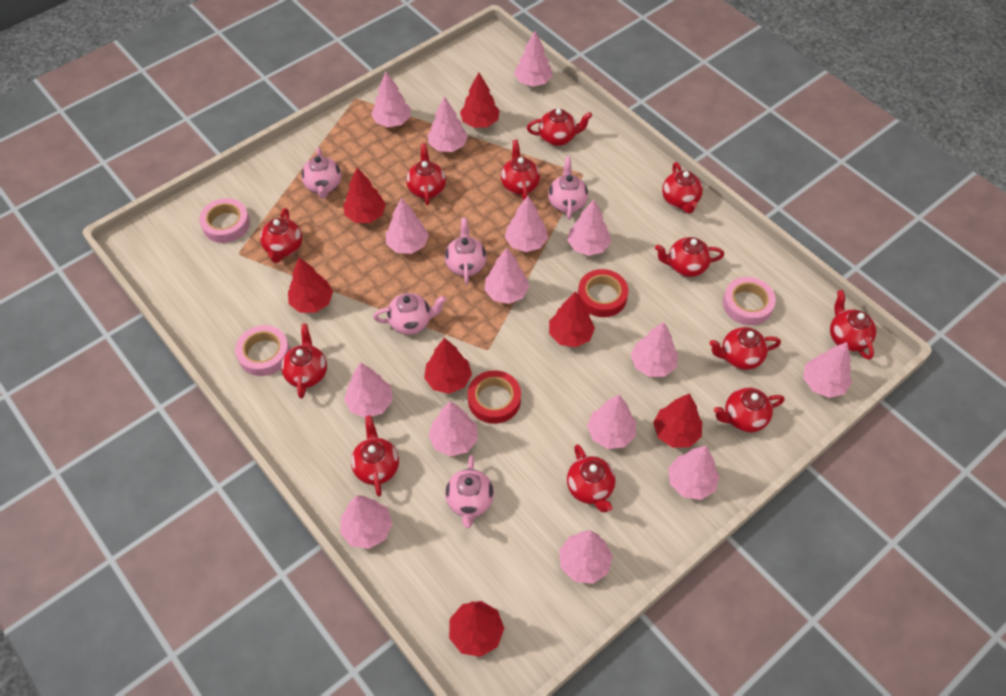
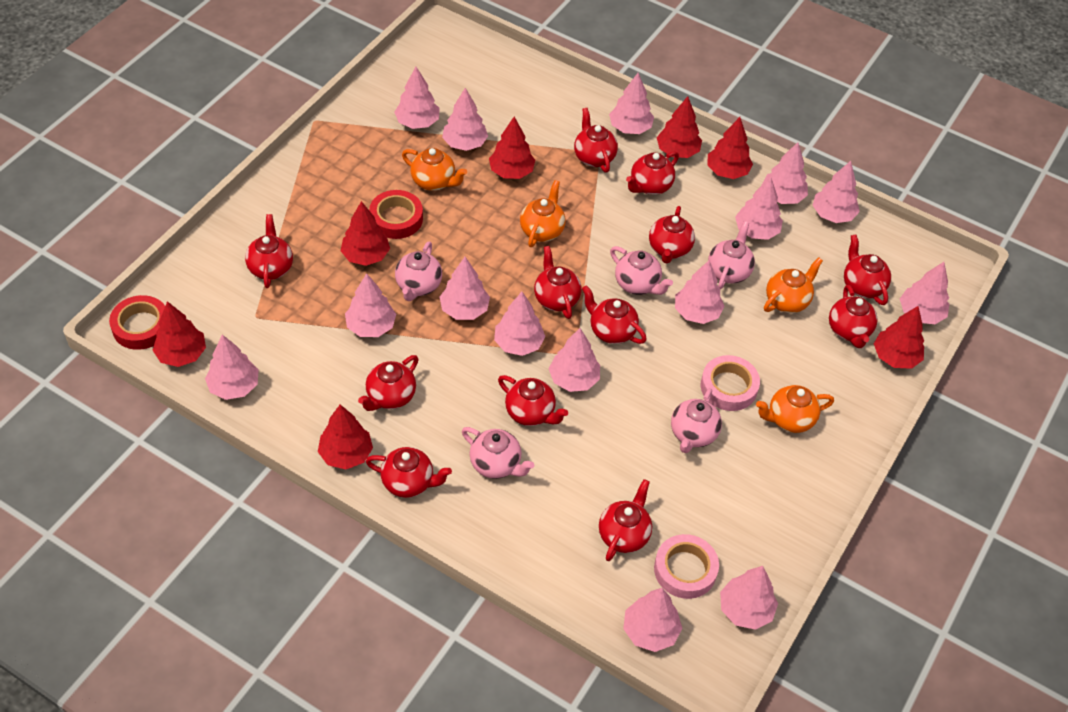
orange teapot: none = 0 -> [402,148,467,191] [520,180,566,247] [756,385,834,433] [764,257,823,313] = 4
pink tape: [199,198,250,243] [235,325,290,376] [723,277,776,325] = 3 -> [654,534,719,599] [701,355,760,411] = 2

